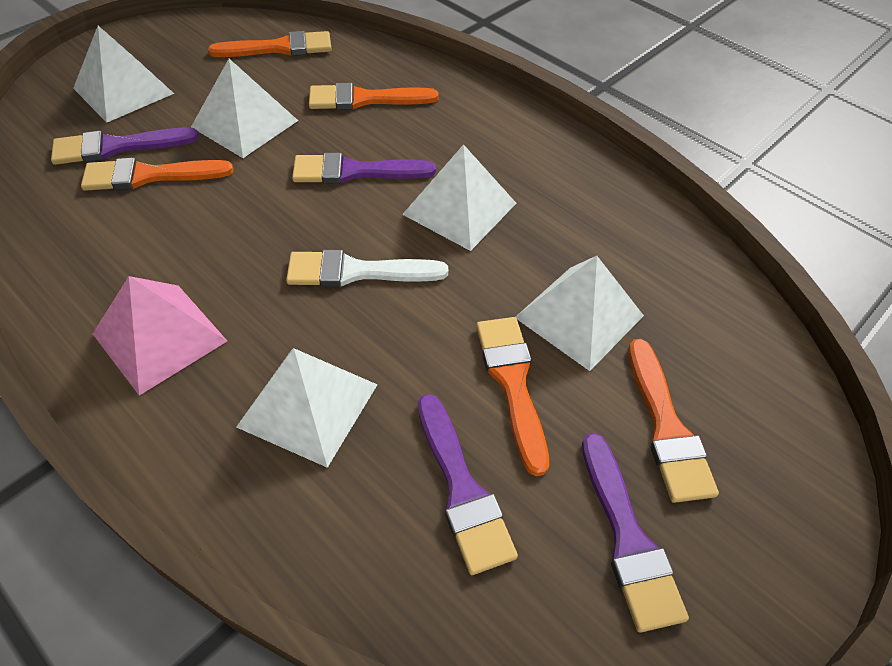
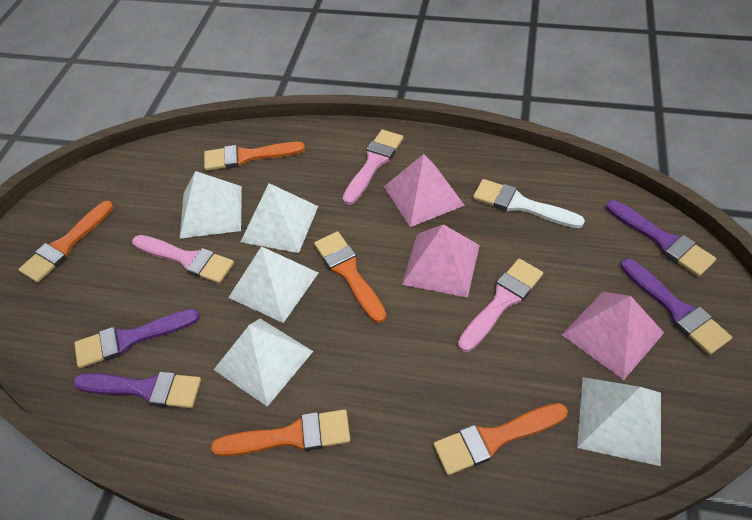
pink brush: none = 0 -> [132,235,234,284] [343,130,403,205] [458,259,543,352] = 3
pink pyramid: [93,276,227,396] = 1 -> [384,154,465,227] [402,224,480,298] [562,292,664,380] = 3

